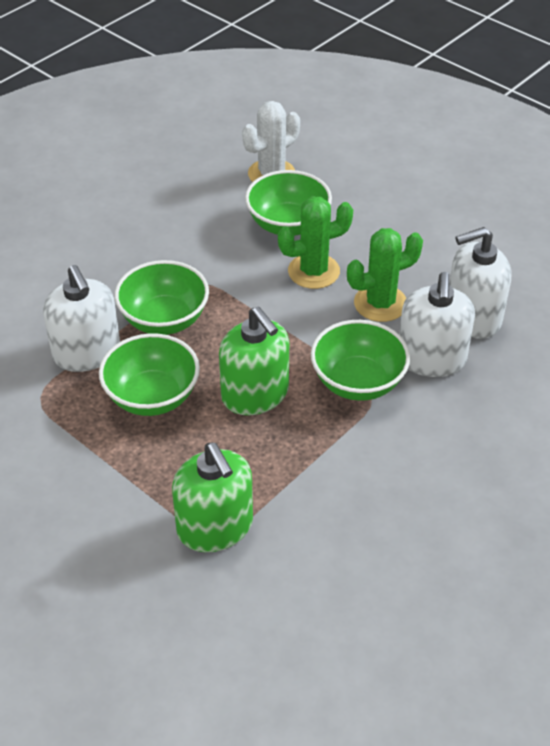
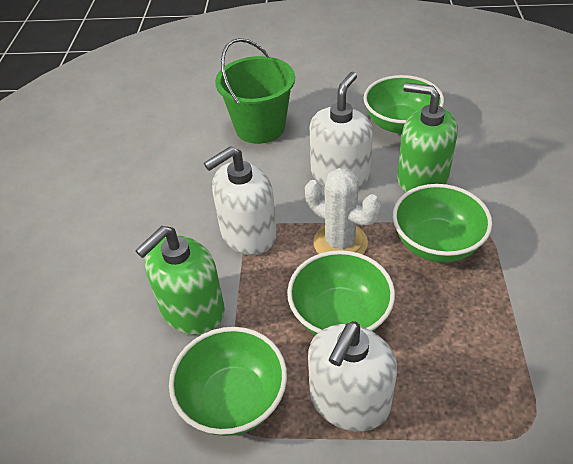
green bucket: none = 0 -> [215,38,295,144] = 1
green cactus: [278,197,353,289] [347,228,423,322] = 2 -> none = 0

